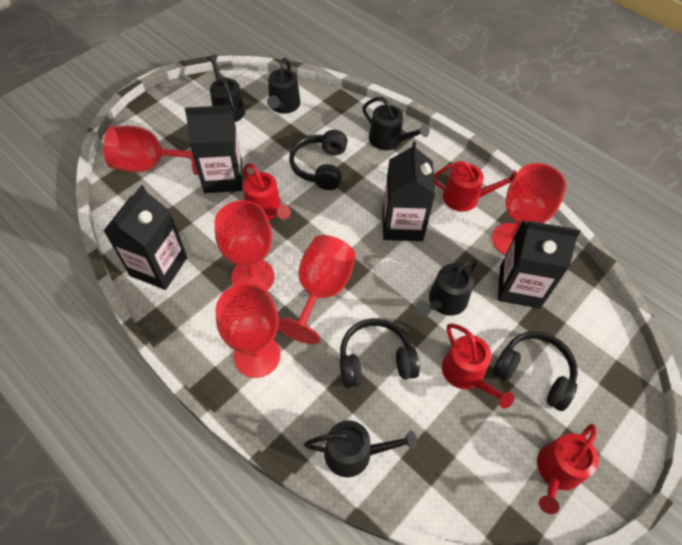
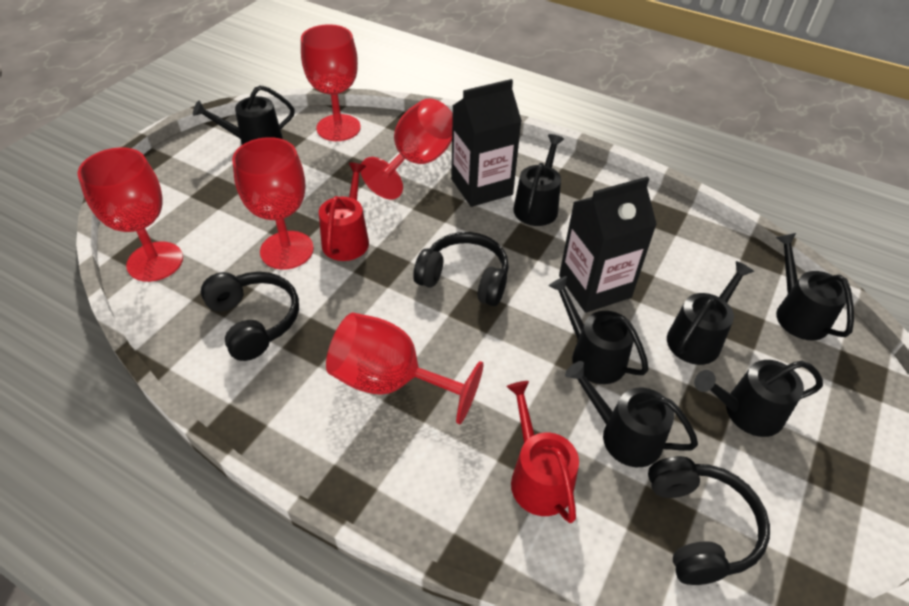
black carton: [104,185,188,290] [185,105,242,193] [383,141,435,241] [498,221,580,309] = 4 -> [451,79,522,207] [559,177,657,313] = 2
black watering can: [207,55,245,122] [267,58,300,114] [304,420,417,477] [362,97,430,150] [416,258,477,317] = 5 -> [193,85,295,145] [513,134,564,226] [549,276,649,384] [565,361,698,467] [667,261,754,365] [694,360,823,437] [776,233,854,340] = 7
red watering can: [243,163,291,220] [434,161,517,212] [442,323,514,409] [537,424,599,514] = 4 -> [319,162,369,261] [506,381,579,523] = 2

